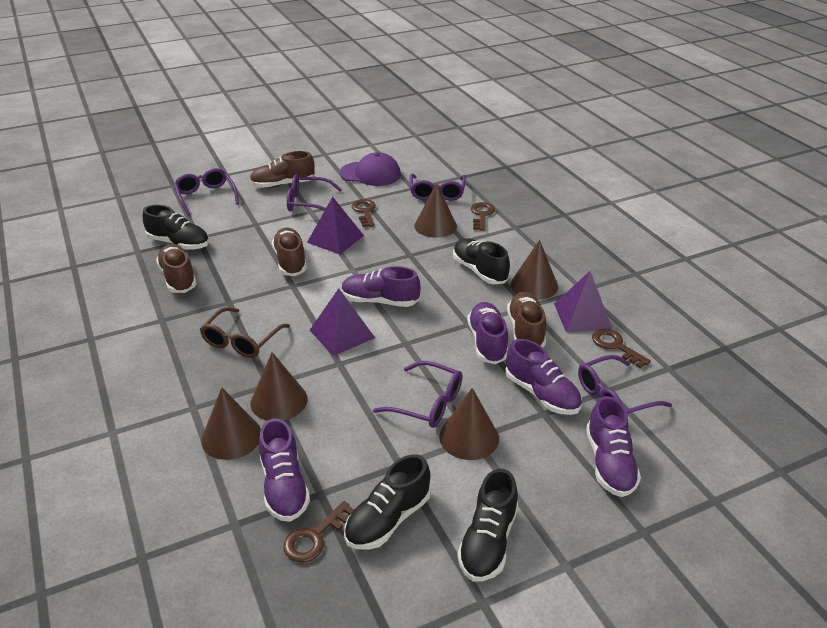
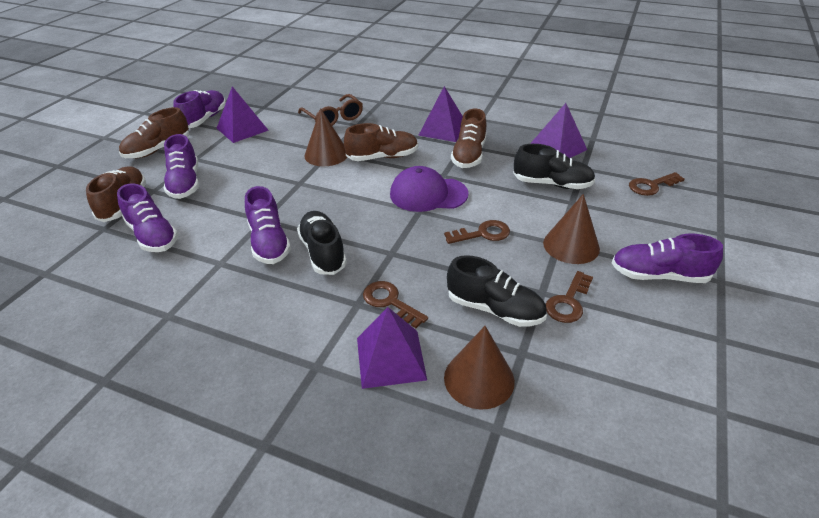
black shoe: [143,205,209,250] [344,454,431,550] [453,238,510,284] [458,469,518,582] = 4 -> [297,211,347,275] [447,255,547,327] [513,144,595,189] = 3
brown cone: [201,387,261,460] [250,352,308,421] [414,183,457,238] [439,388,499,460] [510,240,558,300] = 5 -> [304,108,347,166] [444,326,515,409] [543,194,600,264] = 3
purple glasses: [174,168,239,216] [287,175,342,211] [373,361,462,428] [410,174,466,201] [578,355,672,414] = 5 -> none = 0
purple pyramid: [307,197,364,254] [309,289,375,356] [554,271,612,332] = 3 -> [217,86,269,143] [357,307,427,389] [418,86,463,142] [530,103,587,158] = 4

